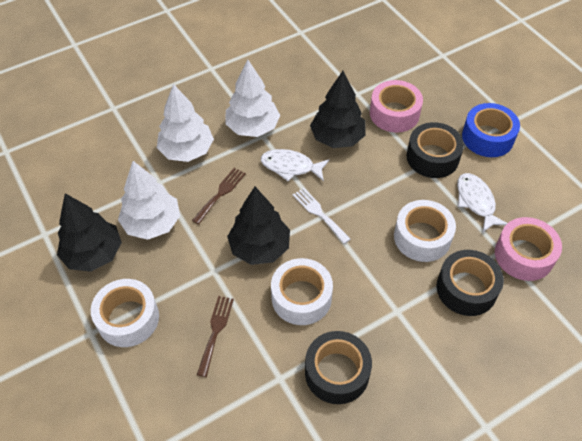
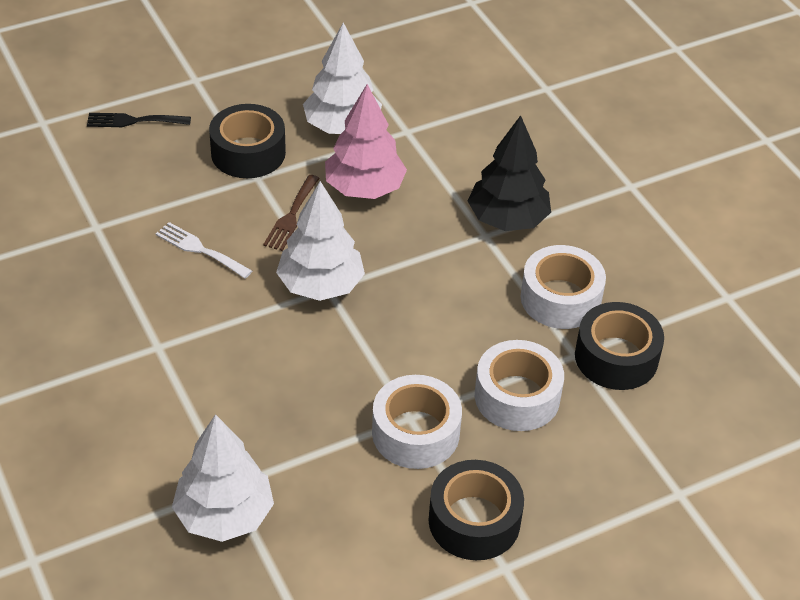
black fork: none = 0 -> [87,113,191,127] = 1
black tree: [57,193,122,272] [227,187,290,265] [310,71,366,148] = 3 -> [468,115,551,231] = 1
blue tape: [462,103,520,157] = 1 -> none = 0
brown fork: [192,168,246,224] [197,296,234,377] = 2 -> [263,175,320,251] = 1
pink tape: [370,80,423,133] [495,217,562,281] = 2 -> none = 0
pink tree: none = 0 -> [325,84,407,199] = 1
white fish: [261,149,329,181] [457,173,507,233] = 2 -> none = 0

